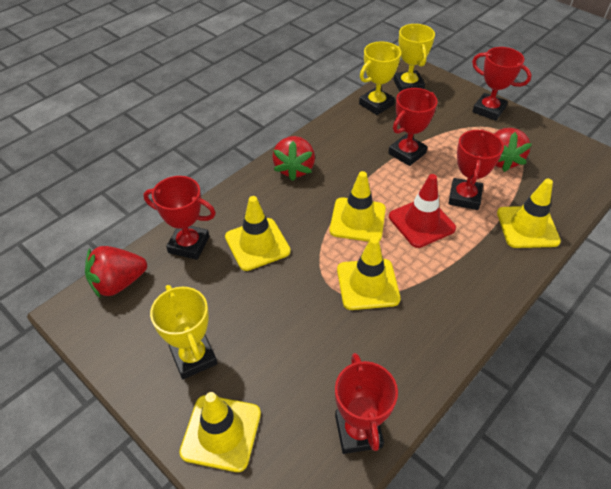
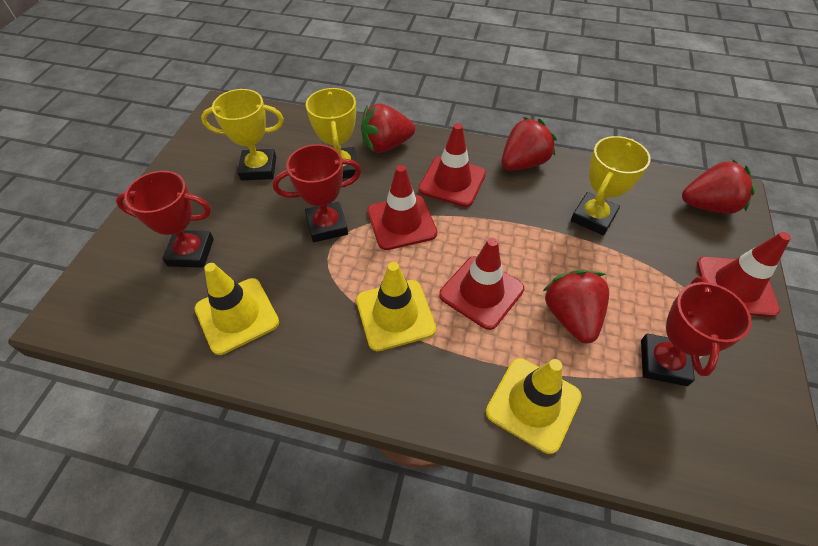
red strawberry: [85,246,147,299] [272,136,315,181] [494,128,532,172] = 3 -> [361,103,415,153] [502,117,557,170] [543,270,609,343] [682,159,755,214] = 4
red traffic cone: [389,174,456,248] = 1 -> [368,165,437,250] [419,123,486,207] [439,238,524,330] [697,232,791,317] = 4
red trophy: [143,176,216,260] [335,353,398,454] [388,88,438,166] [448,129,504,210] [472,47,532,121] = 5 -> [116,171,214,268] [273,144,361,242] [641,276,752,386] = 3
yellow traffic cone: [179,392,261,472] [225,196,291,271] [330,171,386,242] [337,237,401,310] [497,179,561,248] = 5 -> [195,263,279,355] [356,262,436,351] [486,358,582,454] = 3

